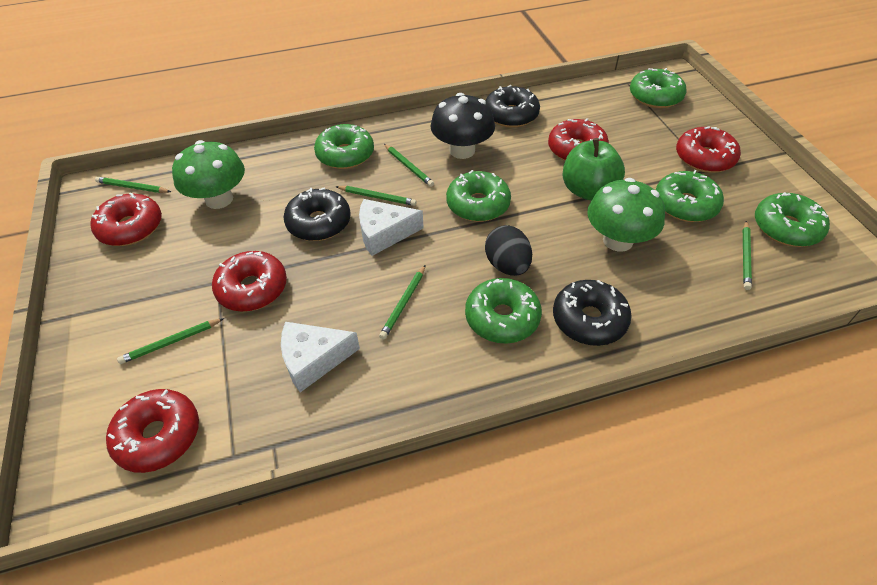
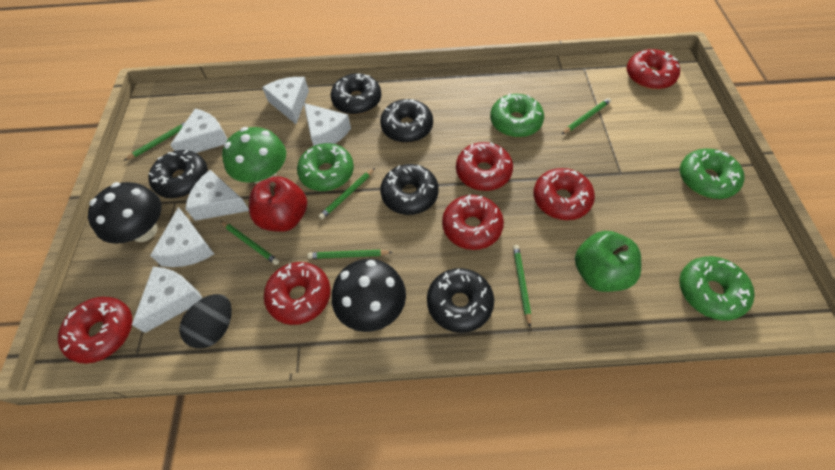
black donut: [283,187,351,241] [485,85,540,128] [553,280,632,346] = 3 -> [148,150,208,198] [331,73,381,115] [380,99,433,143] [380,164,439,215] [427,268,494,333] = 5
black mushroom: [430,93,495,159] = 1 -> [88,182,162,244] [332,259,406,332] = 2
green donut: [314,124,374,169] [446,170,511,222] [465,278,542,343] [630,68,686,108] [656,170,724,222] [755,192,830,247] = 6 -> [297,143,354,191] [490,93,544,138] [679,256,755,321] [680,149,745,199] = 4
green mushroom: [172,140,245,209] [587,178,665,252] = 2 -> [222,127,286,184] = 1
red apple: none = 0 -> [249,176,307,232] = 1
red donut: [90,193,162,246] [106,389,199,473] [212,251,287,312] [548,118,609,161] [676,126,741,173] = 5 -> [58,297,132,364] [264,262,331,325] [442,195,504,250] [456,142,513,191] [533,168,595,220] [627,49,680,90] = 6
white cheese: [281,322,360,392] [359,199,423,256] = 2 -> [132,267,202,333] [150,207,214,267] [170,109,228,153] [185,170,249,221] [262,77,309,124] [304,103,351,146] = 6

